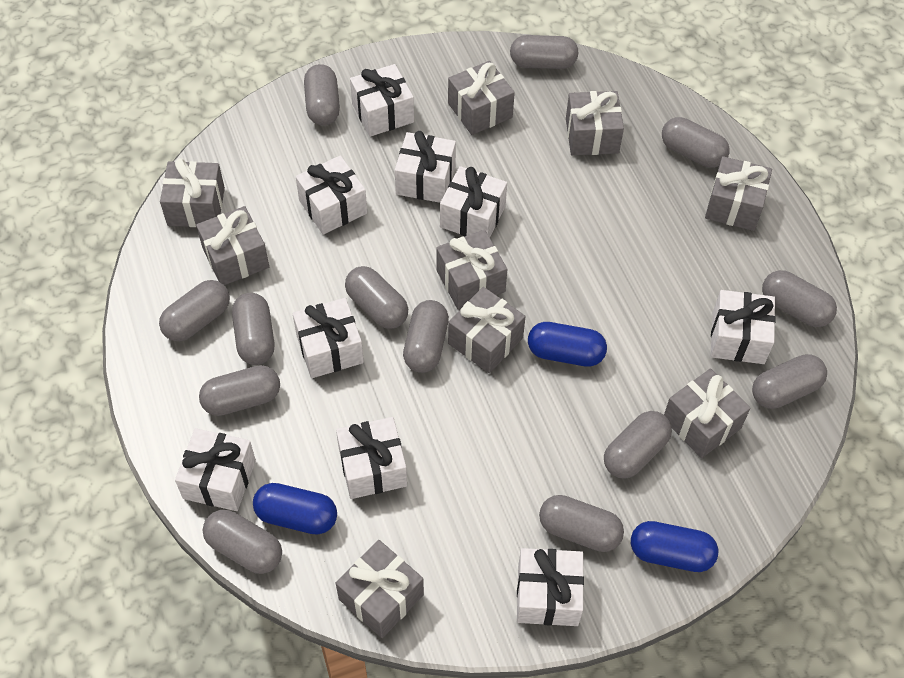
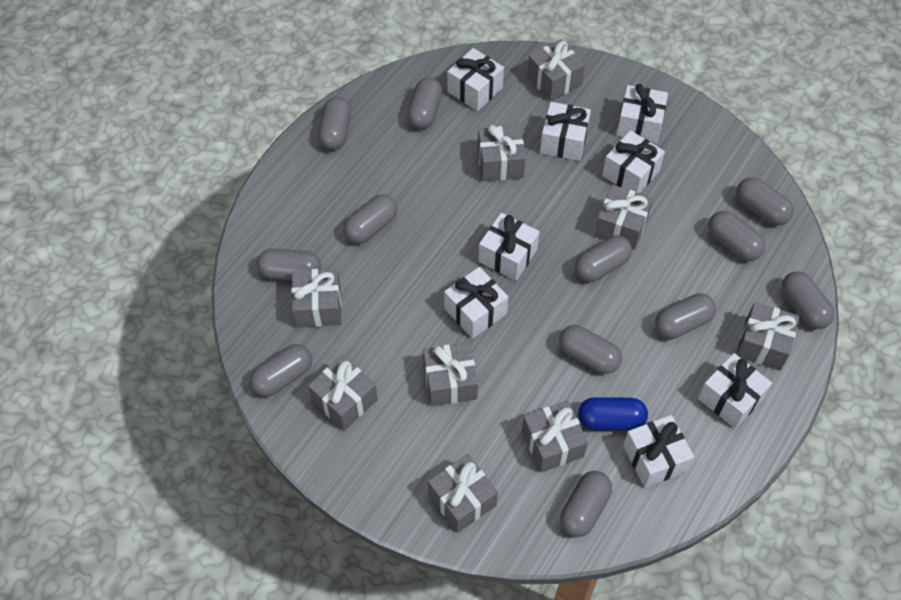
blue capsule: [253,483,337,535] [528,322,607,367] [631,521,719,572] = 3 -> [578,397,648,431] = 1
grey capsule: [159,280,230,342] [199,365,280,416] [203,510,282,574] [232,293,274,365] [304,64,340,126] [345,266,408,329] [403,300,449,373] [510,35,578,69] [539,495,624,552] [604,411,672,479] [662,117,730,168] [752,354,827,409] [762,270,837,327] = 13 -> [250,344,312,397] [257,249,321,281] [318,97,351,150] [344,194,397,244] [407,77,443,129] [559,325,622,374] [560,471,612,537] [575,235,632,282] [655,293,716,339] [708,211,765,261] [736,177,794,225] [781,271,835,329] = 12
white gift: [175,428,256,511] [292,298,364,378] [296,155,367,235] [336,417,407,499] [350,64,414,137] [395,131,456,203] [440,166,507,237] [517,548,584,626] [711,290,776,364] = 9 -> [444,267,509,339] [447,48,504,111] [478,213,540,281] [540,102,591,161] [602,130,665,193] [617,84,668,143] [623,415,694,488] [698,353,772,429] = 8

